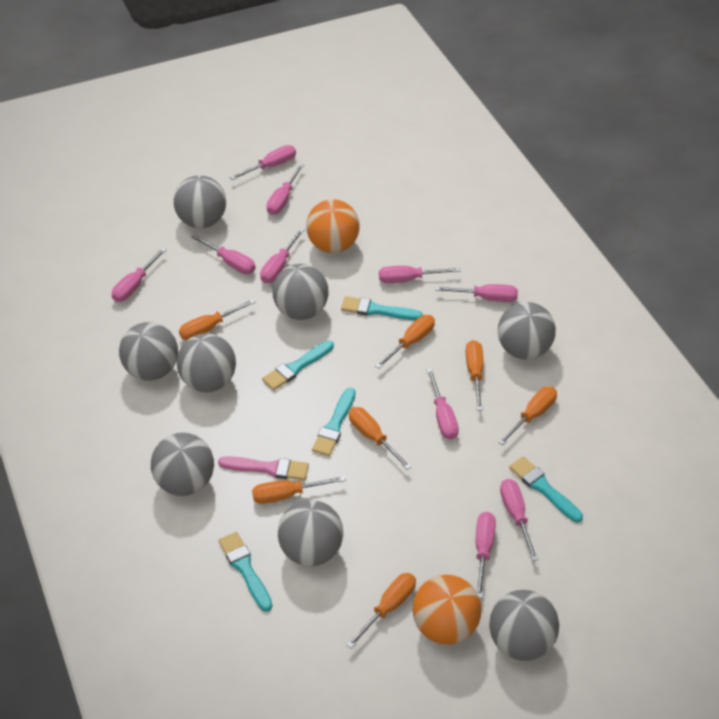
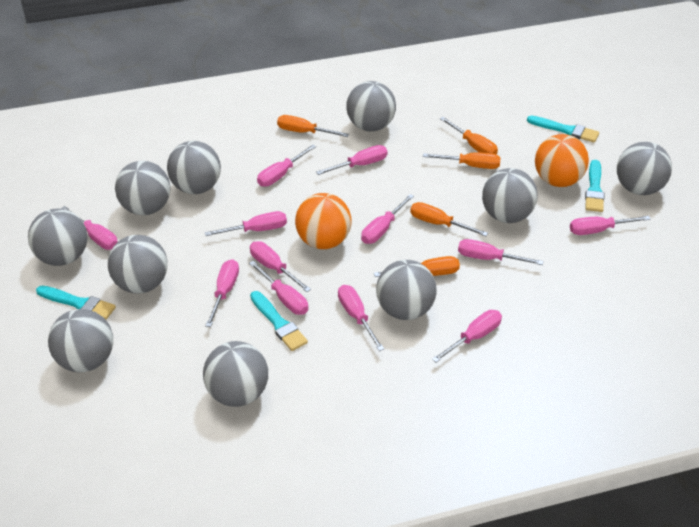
grey ball: [119,322,178,380] [151,433,214,496] [173,175,226,228] [177,333,236,392] [273,264,328,320] [278,500,343,566] [489,590,559,661] [498,302,556,360] = 8 -> [28,209,88,266] [48,309,113,373] [108,235,168,293] [115,161,171,215] [167,141,221,194] [203,341,268,407] [346,81,396,131] [376,260,437,320] [482,168,538,223] [617,142,672,195] = 10
orange screwdriver: [179,299,255,340] [252,476,346,504] [347,573,416,649] [349,407,411,470] [375,315,435,369] [466,340,483,410] [498,386,557,445] = 7 -> [277,115,349,137] [374,256,460,277] [410,202,488,236] [423,152,501,169] [440,117,498,154] = 5
pink brush: [218,456,309,480] = 1 -> none = 0
pink screwdriver: [112,248,167,302] [191,234,256,274] [230,145,296,180] [260,228,304,283] [266,164,304,215] [379,266,460,283] [427,368,459,440] [435,284,518,302] [476,512,496,598] [500,479,539,561] = 10 -> [61,206,118,250] [204,211,287,236] [205,259,239,327] [249,261,308,315] [250,241,311,292] [257,145,316,187] [316,145,387,175] [338,285,384,351] [361,194,414,244] [432,310,502,362] [458,239,543,265] [570,216,651,235] = 12
turquoise brush: [218,532,273,612] [262,341,334,390] [312,388,356,456] [341,296,423,320] [509,456,583,522] = 5 -> [36,286,116,320] [250,291,308,351] [527,116,599,143] [585,160,604,212] = 4

